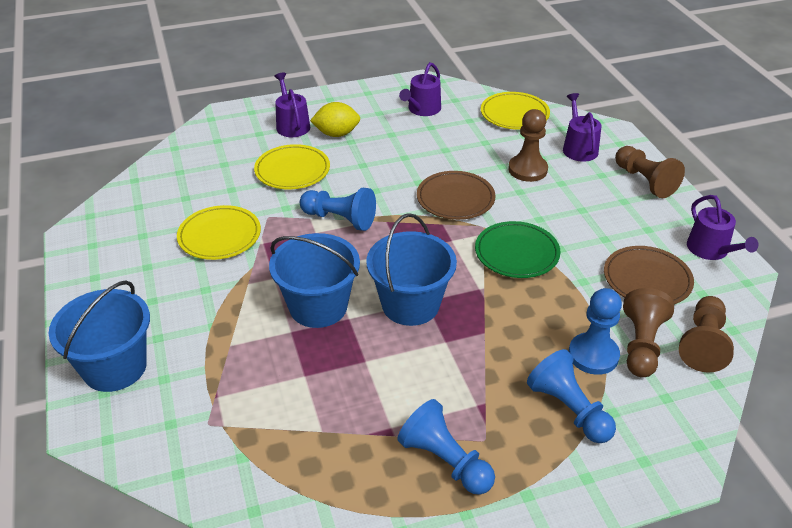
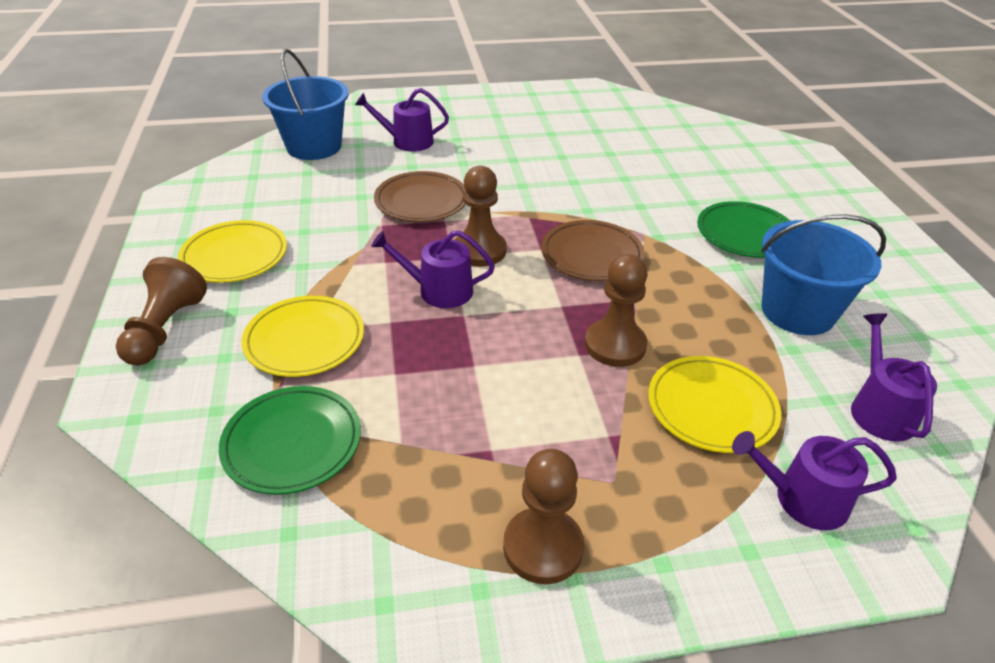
blue bucket: [49,280,150,392] [269,233,360,328] [366,213,457,326] = 3 -> [262,49,349,160] [761,214,886,335] = 2
blue pawn: [300,188,376,231] [397,399,495,495] [527,349,616,443] [569,288,622,375] = 4 -> none = 0
green plate: [475,221,561,278] = 1 -> [219,386,361,495] [697,201,790,258] = 2
yellow lemon: [310,102,360,137] = 1 -> none = 0

